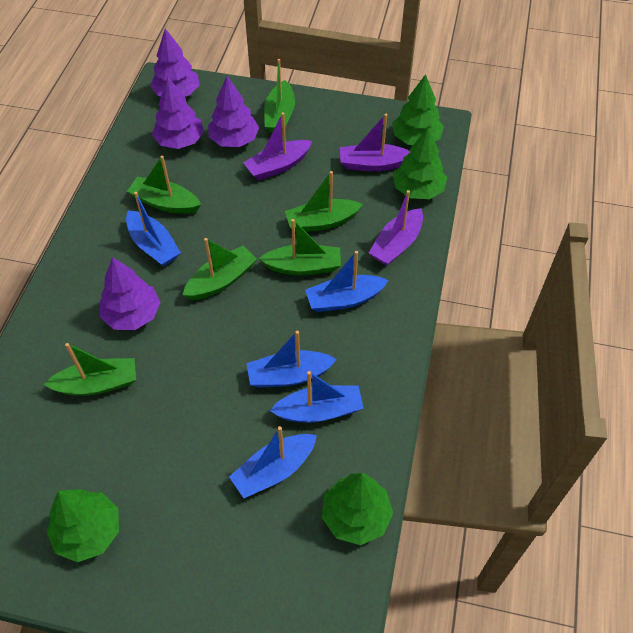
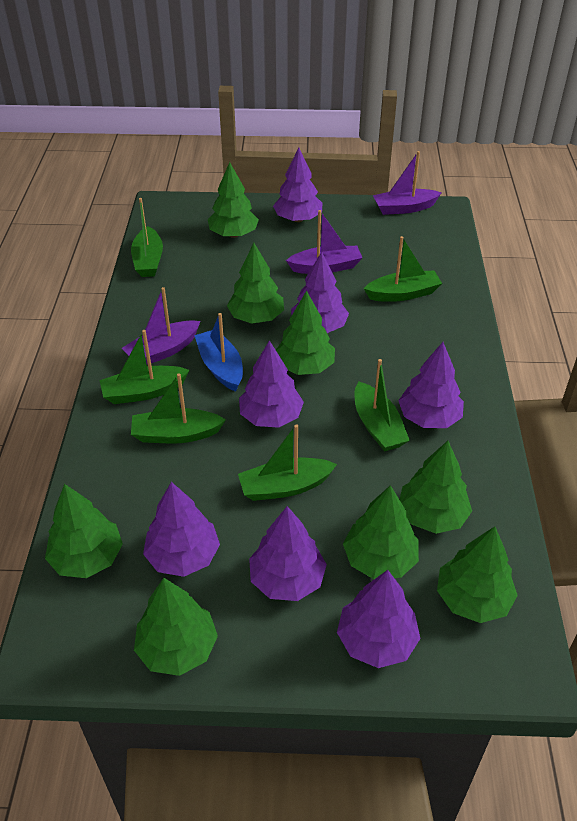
blue boat: [126,192,181,267] [229,426,317,498] [246,331,337,388] [270,371,363,423] [305,251,389,312] = 5 -> [194,313,243,392] = 1
green tree: [46,489,119,562] [322,473,393,545] [392,74,444,145] [393,127,447,199] = 4 -> [45,484,123,578] [134,578,218,676] [208,162,259,238] [227,243,284,324] [276,291,335,375] [343,485,419,579] [399,441,472,534] [437,526,518,623] = 8
purple tree: [100,257,160,330] [150,28,200,96] [152,77,204,149] [208,76,259,147] = 4 -> [143,482,220,577] [239,340,304,428] [249,506,327,601] [273,148,322,222] [291,252,349,333] [337,570,421,668] [398,342,464,428] = 7

